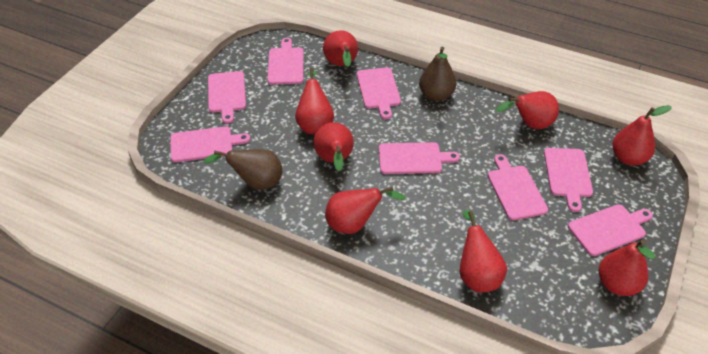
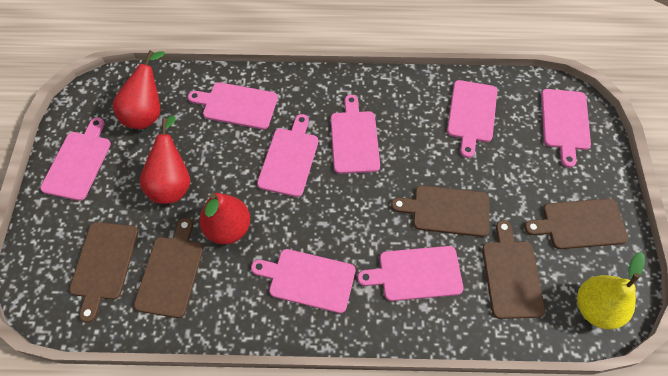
brown cutting board: none = 0 -> [69,222,138,322] [134,218,203,318] [391,185,489,237] [482,220,545,319] [524,199,628,249] = 5
brown pear: [203,149,282,190] [419,47,456,101] = 2 -> none = 0
red pear: [295,68,334,134] [313,122,354,171] [323,30,358,67] [325,187,405,234] [460,210,507,293] [496,91,559,129] [599,239,655,296] [612,105,672,166] = 8 -> [113,50,165,129] [140,116,190,204] [199,193,250,244] = 3
yellow pear: none = 0 -> [577,252,645,329] = 1

